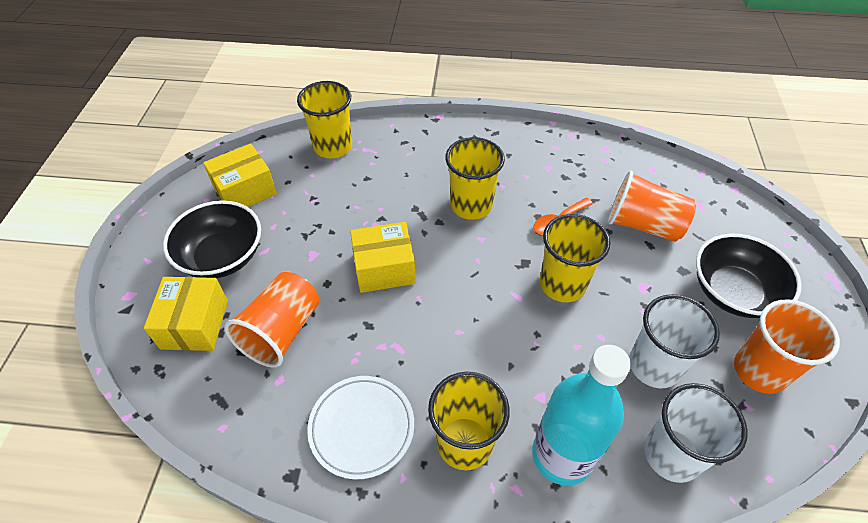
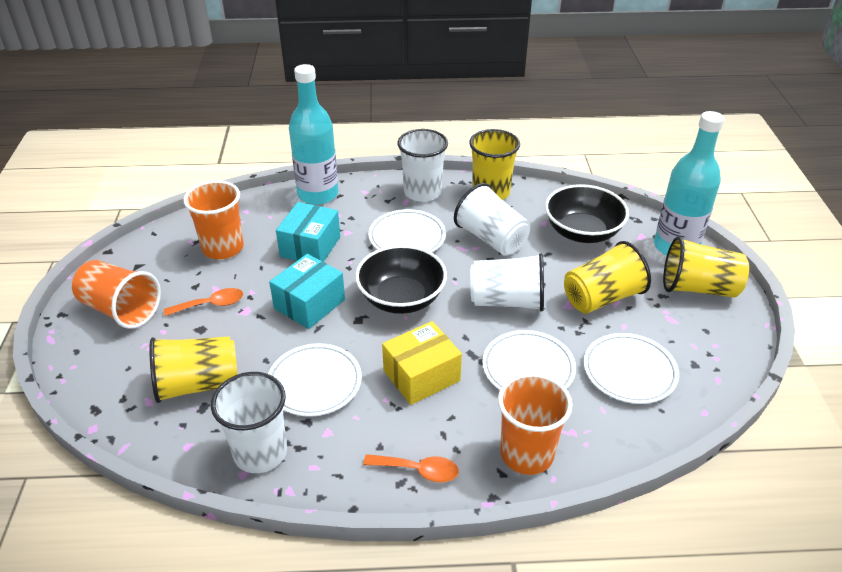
orange spoon: [533,198,593,235] = 1 -> [164,288,243,316] [363,454,459,482] = 2
turquoise bottle: [532,345,631,486] = 1 -> [289,64,338,205] [654,111,724,256] = 2
turquoise box: none = 0 -> [269,254,345,329] [276,202,340,262] = 2
white cup: [629,294,720,388] [644,383,748,483] = 2 -> [211,372,287,473] [397,129,448,202] [454,183,530,256] [470,253,544,312] = 4
white plate: [307,376,414,480] = 1 -> [268,343,362,417] [369,209,446,252] [482,330,576,390] [584,333,679,404] = 4
yellow box: [144,277,228,351] [203,143,277,207] [350,222,416,293] = 3 -> [382,321,462,405] = 1

